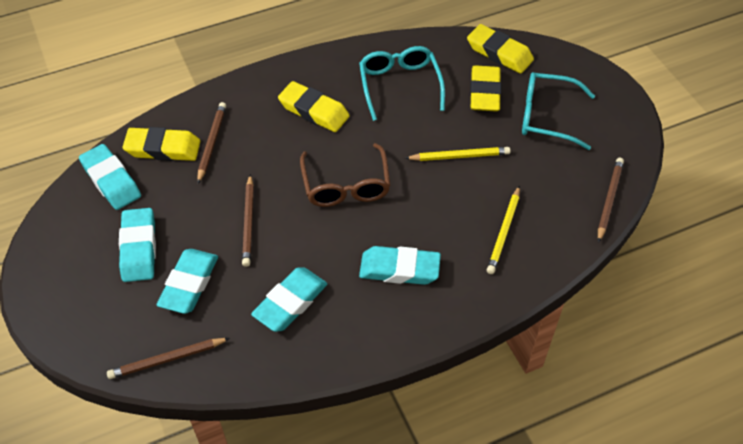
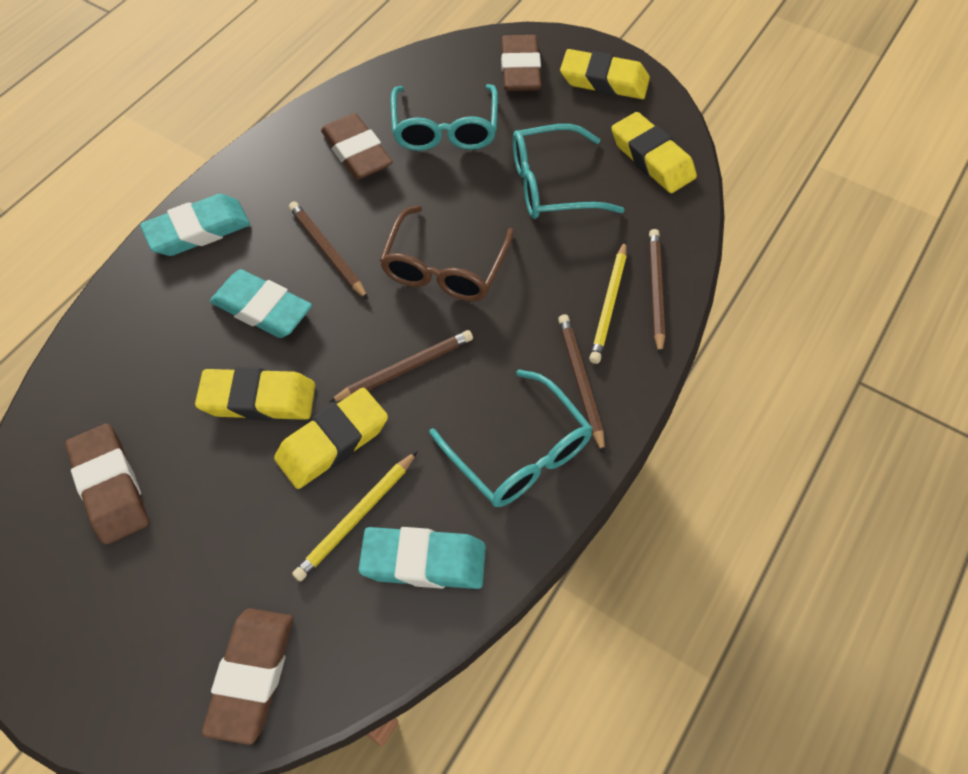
brown eraser: none = 0 -> [65,424,149,545] [202,608,293,745] [321,113,393,180] [501,35,541,91] = 4
turquoise eraser: [79,144,141,210] [119,208,156,282] [157,249,218,314] [251,267,327,332] [359,246,441,285] = 5 -> [140,194,250,256] [210,269,312,338] [358,527,486,589] = 3
turquoise glasses: [359,46,445,121] [522,72,595,150] = 2 -> [391,84,498,151] [429,369,593,507] [513,124,624,219] = 3

